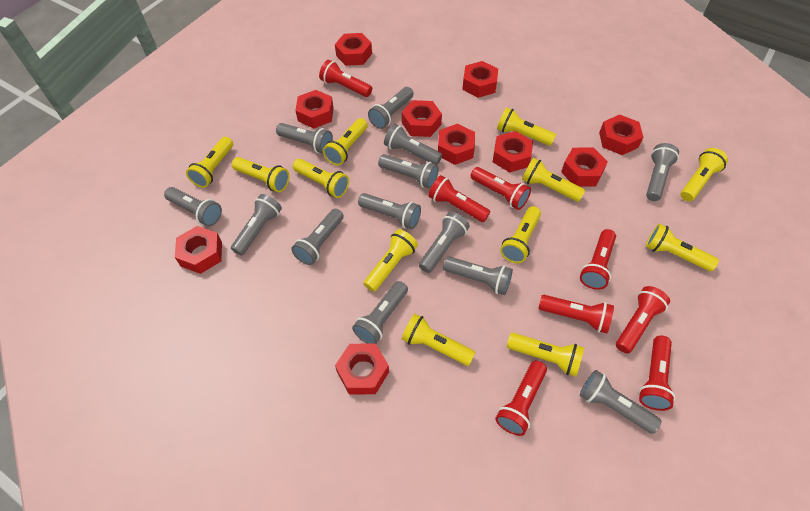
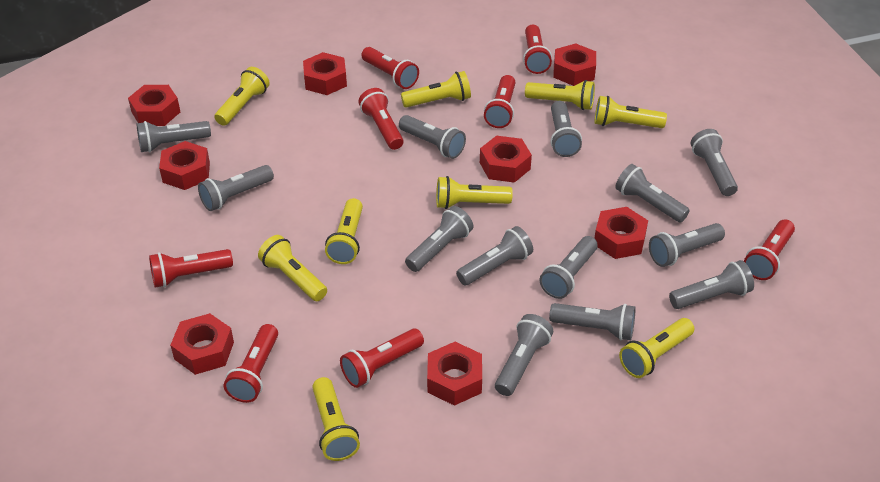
red nut: [175,226,222,274] [295,90,334,129] [335,33,372,66] [335,344,389,394] [402,100,442,137] [438,124,475,165] [462,61,498,98] [493,131,533,173] [561,148,608,186] [599,114,643,155] = 10 -> [128,85,180,126] [159,141,210,190] [170,313,234,375] [303,52,347,95] [427,342,482,406] [480,136,532,183] [553,43,596,86] [594,207,648,259] = 8
yellow flashlight: [186,137,233,188] [232,157,290,192] [293,159,349,198] [323,118,368,165] [364,229,418,292] [402,314,475,366] [497,107,556,146] [500,206,541,263] [507,333,584,377] [522,158,585,202] [646,224,719,271] [681,148,728,201] = 12 -> [214,67,270,126] [258,235,327,301] [312,377,360,461] [325,198,363,264] [401,71,471,108] [436,176,513,209] [525,80,595,110] [594,96,667,128] [619,318,694,378] = 9

